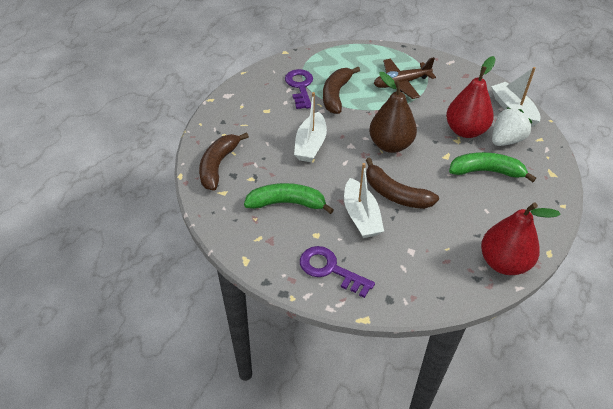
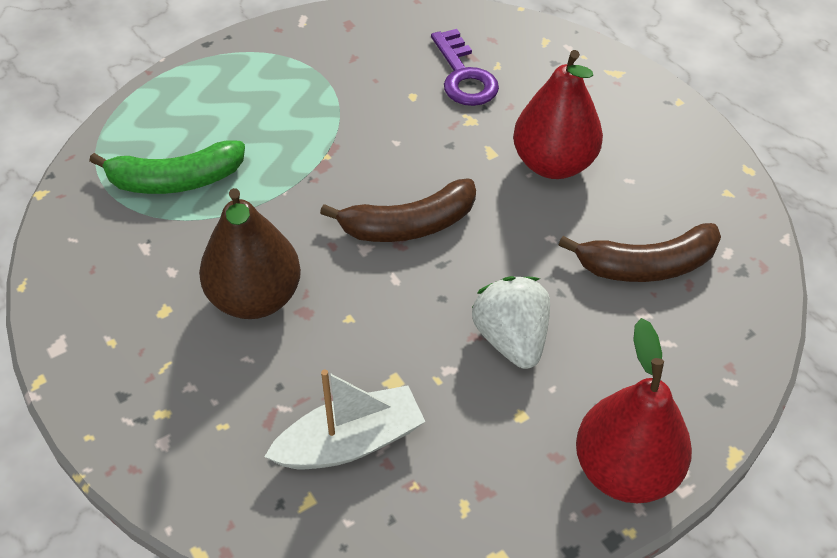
brown banana: [199,132,249,191] [323,67,360,114] [366,158,439,209] = 3 -> [320,178,476,242] [558,223,721,282] = 2
brown plane: [374,57,436,99] = 1 -> none = 0
green banana: [244,183,334,214] [449,152,536,182] = 2 -> [89,140,245,194] = 1
purple key: [285,69,313,109] [300,246,375,298] = 2 -> [431,29,499,106] = 1
white boat: [294,92,327,162] [344,163,384,238] [491,67,541,127] = 3 -> [264,369,425,469] = 1

